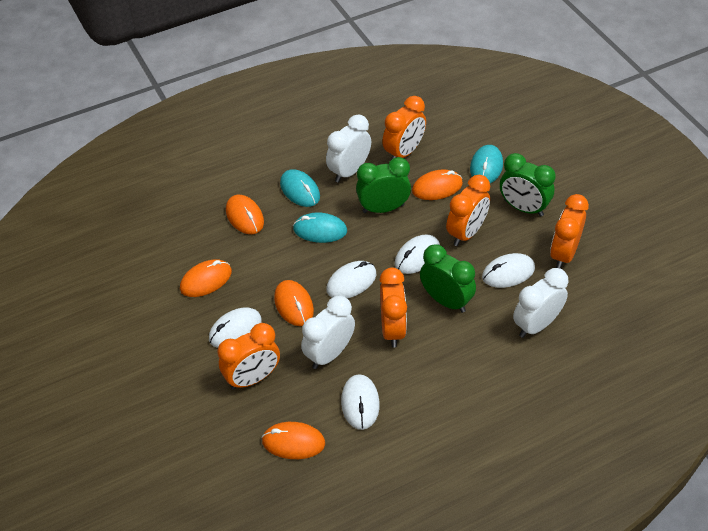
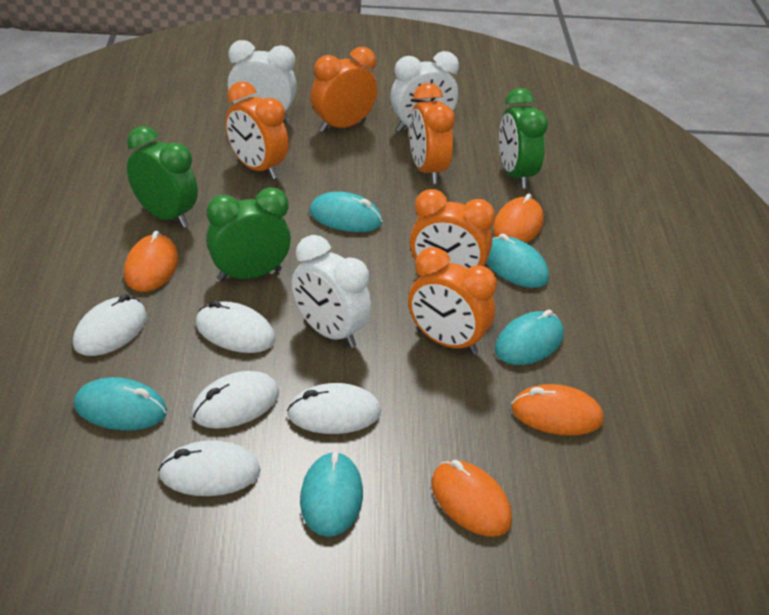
orange mouse: [180,259,232,297] [226,195,264,234] [261,422,325,459] [274,280,314,326] [412,169,463,200] = 5 -> [124,231,178,292] [431,460,512,537] [493,193,544,243] [511,384,604,436] = 4
turquoise mouse: [280,169,320,207] [293,212,347,243] [470,145,503,183] = 3 -> [74,377,167,430] [300,452,363,537] [309,192,382,232] [486,234,549,288] [495,310,564,365] = 5

